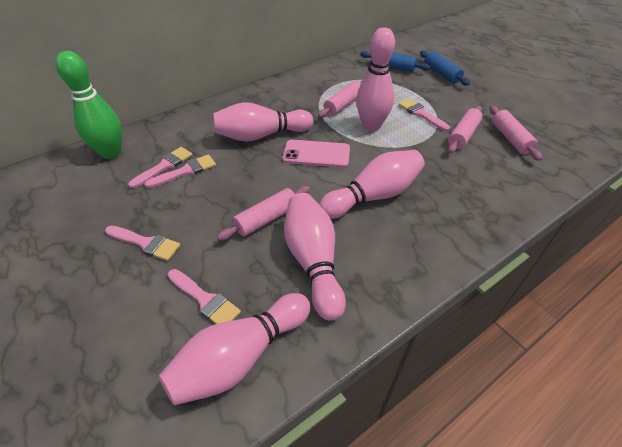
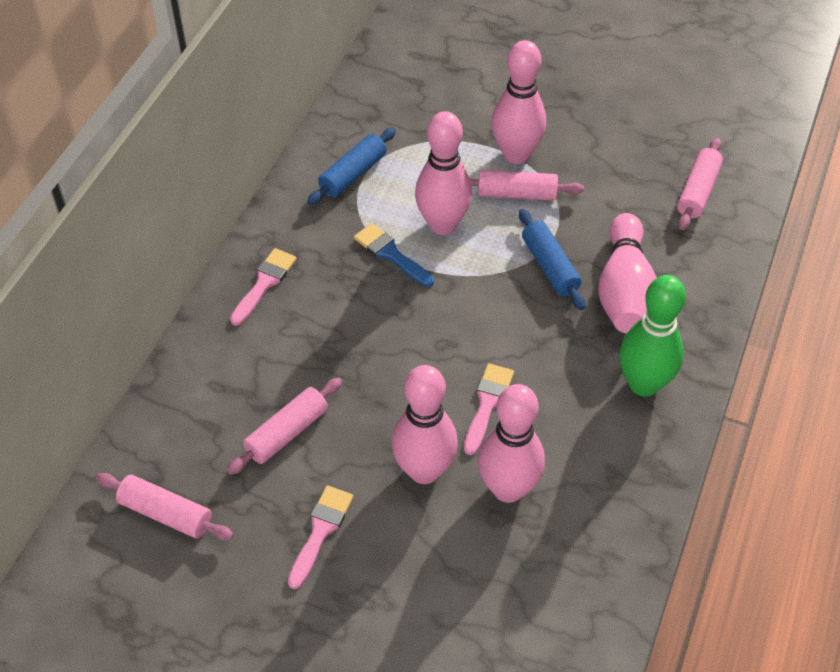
blue brush: none = 0 -> [354,223,434,287] = 1
pink brush: [105,226,181,261] [128,147,193,188] [144,154,216,188] [168,269,241,324] [399,99,450,131] = 5 -> [230,248,297,326] [288,485,354,589] [464,363,514,455] = 3
pink phone: [283,140,350,168] = 1 -> none = 0

